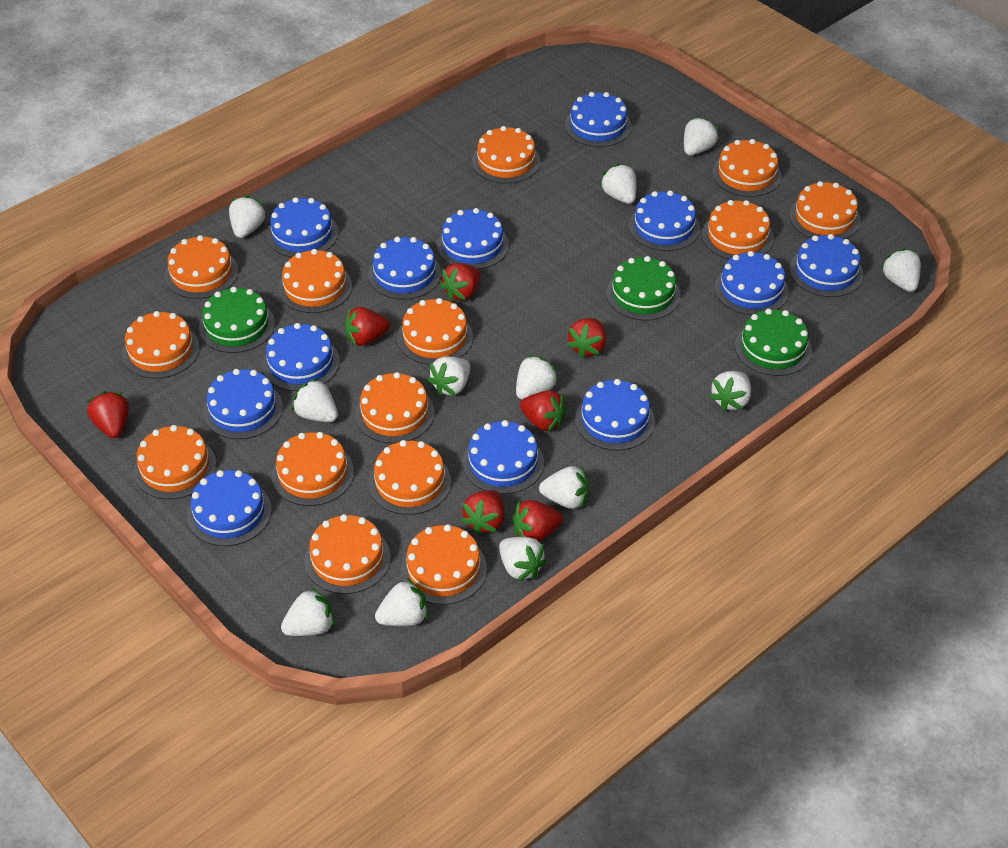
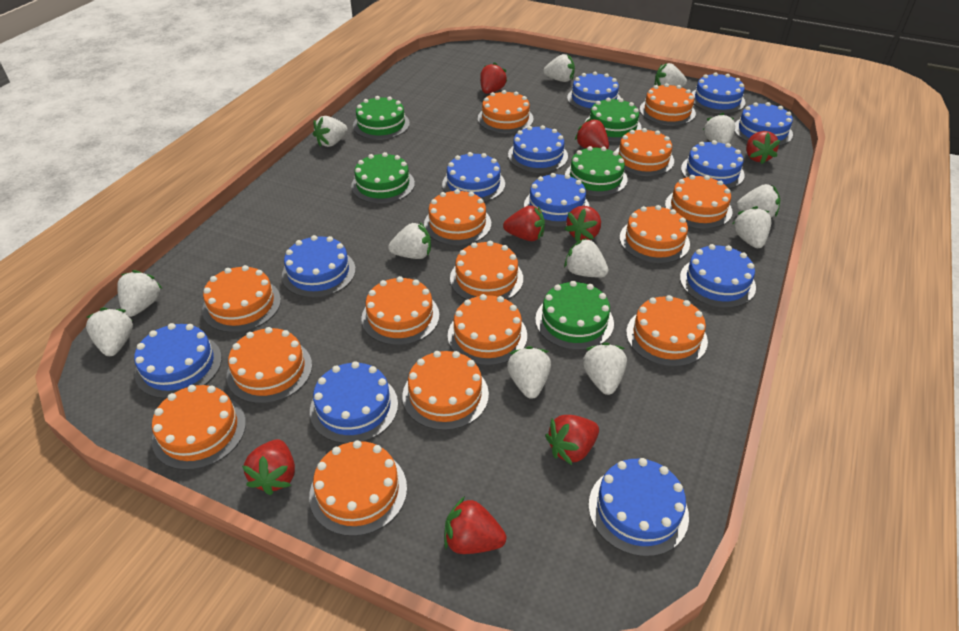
green cake: [199,287,275,353] [606,256,681,321] [735,309,812,376] = 3 -> [351,152,415,204] [353,96,410,140] [535,281,614,350] [565,146,628,196] [585,98,642,142] = 5
orange cake: [122,311,200,379] [133,425,216,499] [165,235,238,299] [272,432,354,506] [278,249,352,313] [305,514,391,594] [355,372,435,443] [369,440,451,515] [397,298,473,365] [401,524,487,605] [472,126,540,184] [702,200,774,259] [712,139,782,197] [789,181,861,239] = 14 -> [152,385,246,470] [202,265,281,332] [227,327,312,404] [309,440,407,536] [361,276,439,345] [402,351,489,430] [424,189,491,245] [448,294,527,366] [450,241,523,300] [478,90,534,133] [615,128,674,176] [620,205,690,263] [626,295,708,367] [640,83,696,126] [665,175,732,229] = 15
red strawberry: [87,391,129,438] [345,307,390,346] [440,263,481,301] [461,490,504,535] [512,500,563,541] [520,390,567,432] [567,318,606,358] = 7 -> [242,439,295,495] [444,496,506,554] [480,62,507,94] [503,205,545,241] [545,415,599,465] [565,206,601,242] [575,118,609,149] [746,131,780,164] = 8

